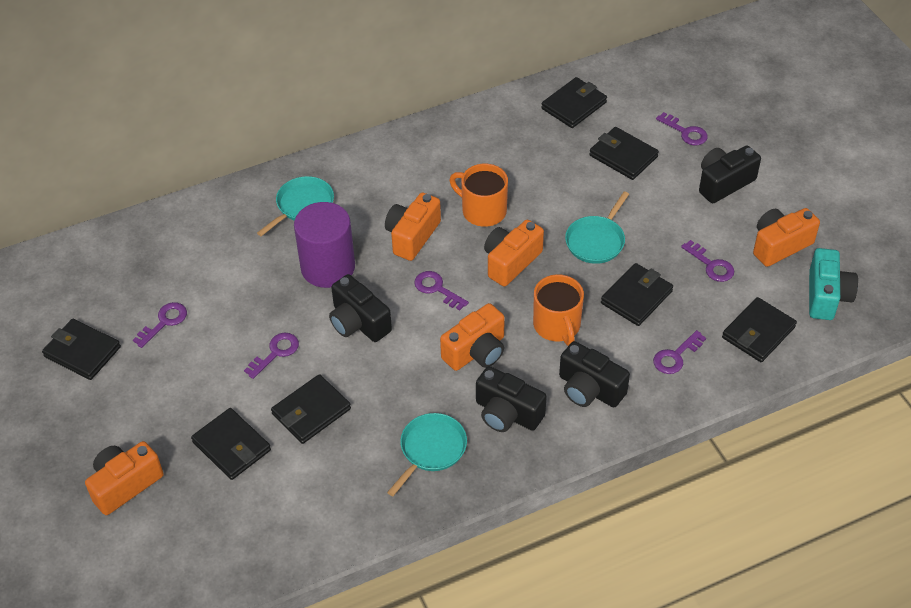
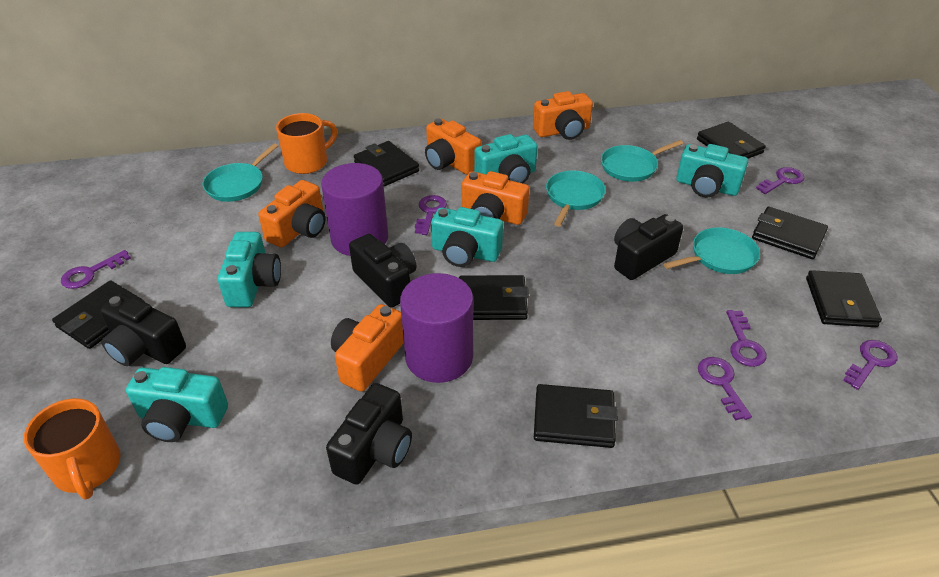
purple cylinder: [294,202,355,288] = 1 -> [321,163,388,256] [400,273,473,383] = 2
turquoise camera: [809,248,858,320] = 1 -> [126,367,228,442] [218,232,281,307] [431,207,503,267] [474,134,537,183] [676,144,748,197] = 5
turquoise pan: [257,176,334,236] [387,413,467,496] [565,191,629,264] = 3 -> [203,143,278,202] [546,170,606,227] [601,140,683,182] [663,227,760,274] = 4

